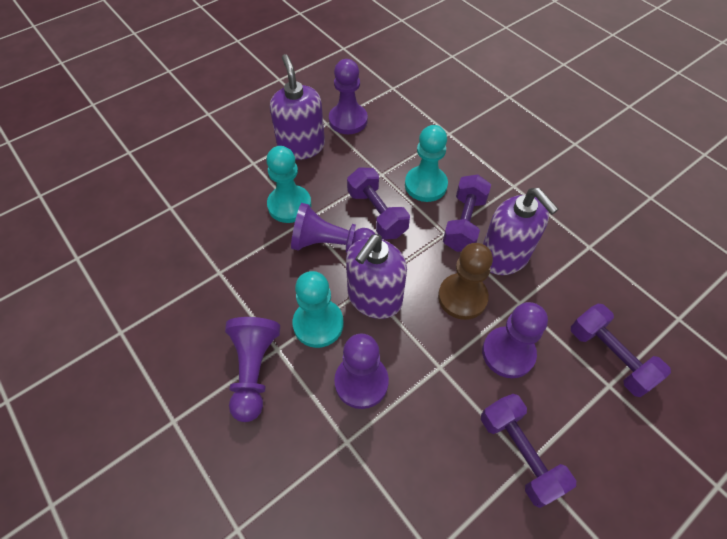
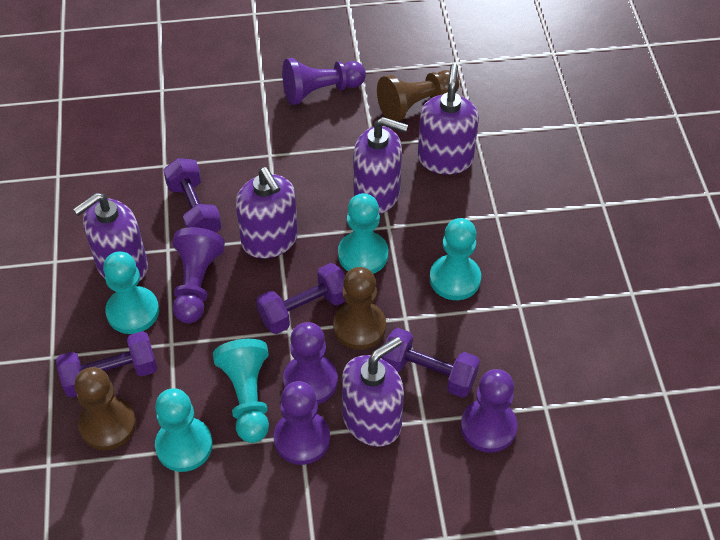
brown pawn: [438,243,493,320] = 1 -> [74,367,136,450] [333,267,386,350] [377,70,459,121] = 3
purple soap dispenser: [270,54,325,160] [346,234,407,319] [483,188,559,275] = 3 -> [73,193,148,282] [236,167,298,259] [342,337,404,447] [353,117,408,214] [418,63,479,175] = 5
turquoise pawn: [266,146,311,223] [293,271,344,348] [405,125,448,202] = 3 -> [103,251,159,334] [155,388,213,472] [213,339,269,443] [338,193,388,274] [430,218,481,300] = 5

